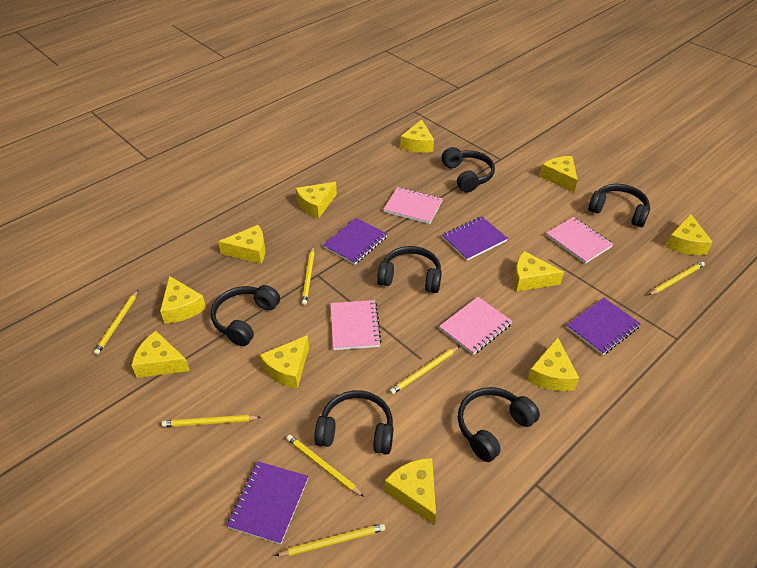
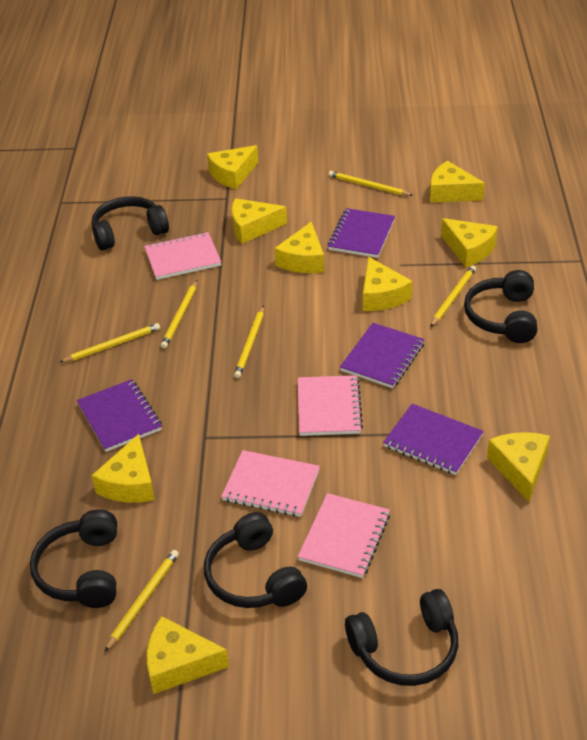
black headphones: [211,285,280,346] [314,390,393,455] [377,246,442,293] [442,147,495,193] [458,387,540,462] [588,184,650,227] = 6 -> [30,509,117,608] [92,196,169,250] [204,512,307,608] [345,589,458,686] [464,270,537,343] = 5
yellow cheese: [131,331,190,378] [160,276,206,324] [218,225,265,264] [260,335,309,389] [296,182,337,219] [385,458,436,526] [400,120,434,153] [514,251,564,291] [527,337,579,391] [540,156,578,192] [666,213,713,255] = 11 -> [92,434,155,503] [147,616,229,694] [207,145,258,189] [232,198,287,244] [274,222,324,273] [363,257,412,311] [430,161,485,203] [441,218,498,267] [487,432,550,502] = 9
yellow pencil: [94,290,138,355] [162,415,261,427] [275,524,385,556] [286,435,364,497] [302,247,315,305] [389,346,460,394] [649,261,705,295] = 7 -> [60,323,160,362] [105,550,179,651] [161,280,197,349] [234,306,264,378] [329,171,413,196] [430,265,476,327] = 6

